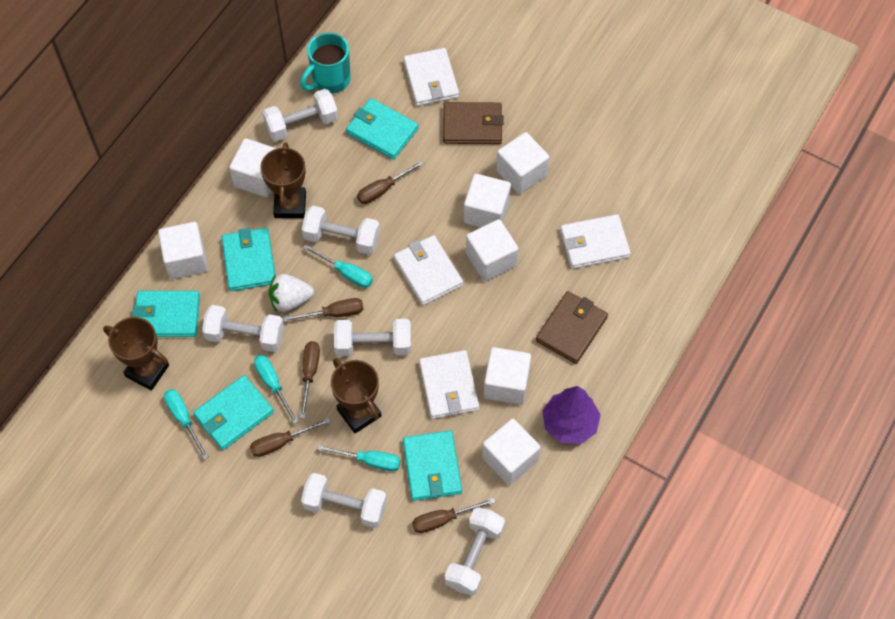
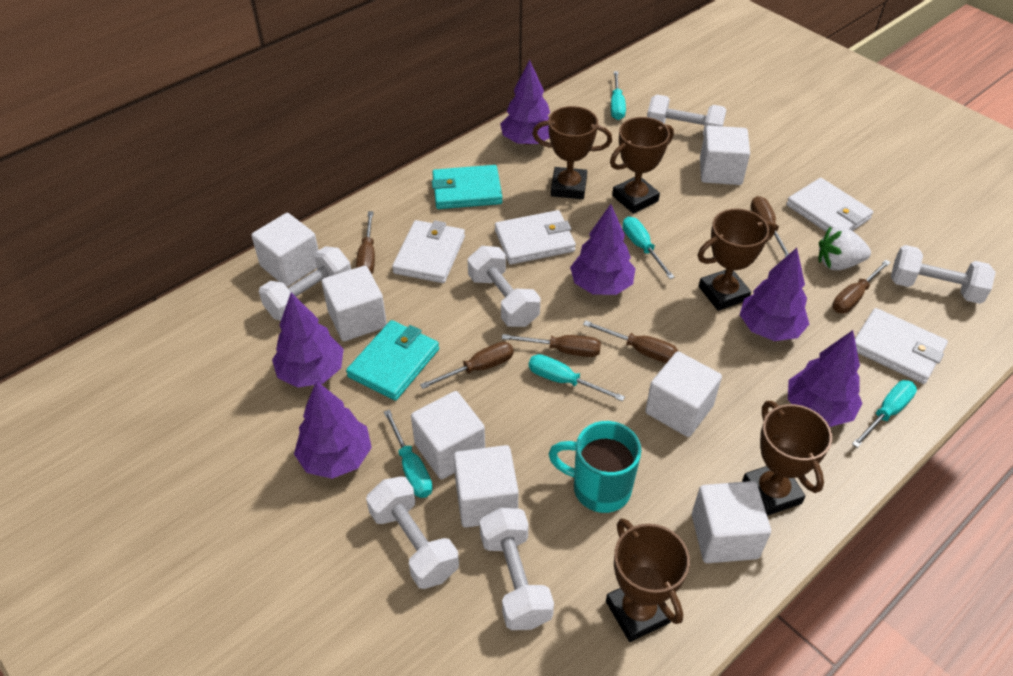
brown screwdriver: [250,418,331,457] [283,298,364,322] [300,341,320,419] [357,160,424,204] [412,498,495,533] = 5 -> [356,211,375,274] [420,342,514,389] [502,334,601,357] [583,320,678,363] [751,196,789,257] [832,260,891,313] = 6
brown trophy: [103,317,169,391] [260,142,306,218] [331,358,381,434] = 3 -> [532,106,612,199] [606,518,690,642] [610,117,674,214] [698,209,775,311] [742,401,832,516] = 5
brown wallet: [443,102,504,144] [536,291,608,364] = 2 -> none = 0
purple tree: [542,386,601,444] = 1 -> [272,293,344,388] [294,381,372,479] [500,60,550,145] [570,204,635,295] [740,248,809,341] [788,330,862,427] = 6
turquoise screwdriver: [164,389,209,459] [254,355,299,424] [304,245,373,288] [317,445,401,471] = 4 -> [384,410,433,498] [529,354,625,401] [611,71,626,120] [623,217,675,279] [852,380,917,448] = 5
turquoise wallet: [132,291,200,337] [193,375,274,450] [222,228,276,291] [346,98,418,159] [403,431,462,501] = 5 -> [346,320,439,401] [432,165,502,209] = 2

